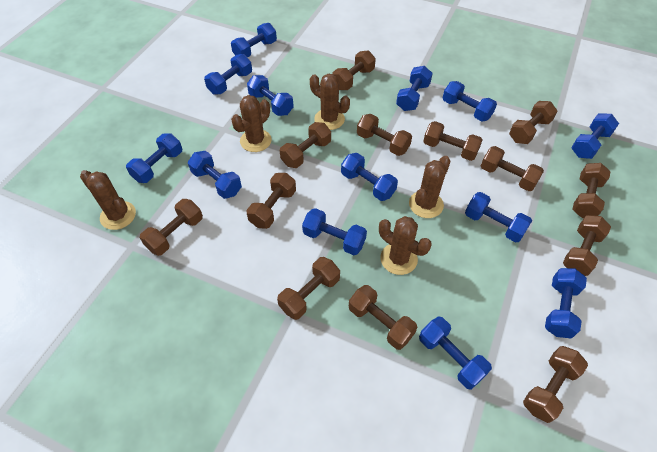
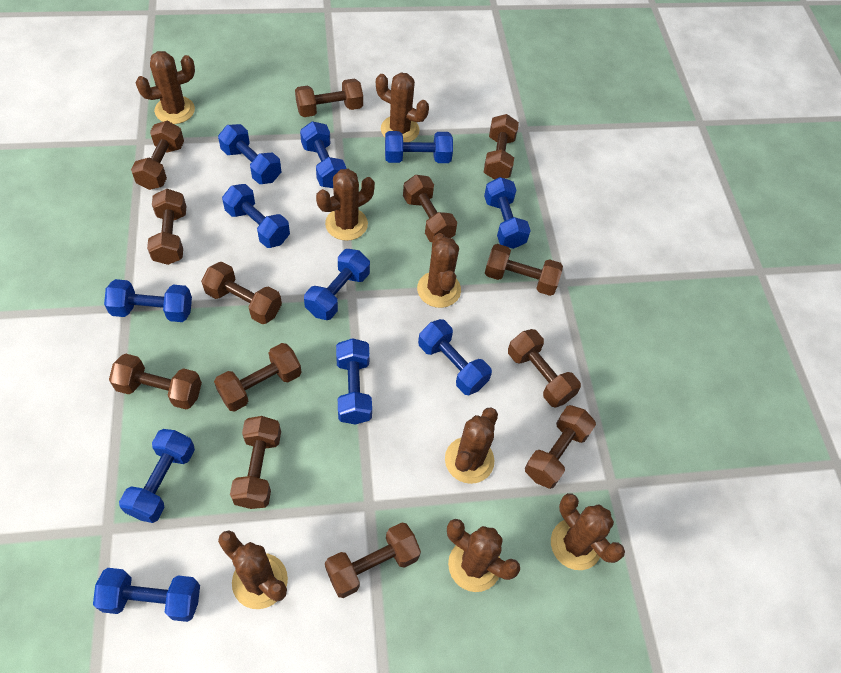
blue dumbbell: [126,133,182,183] [188,151,242,199] [204,54,252,94] [231,23,277,58] [247,75,294,116] [302,208,367,255] [341,153,398,201] [396,66,433,111] [419,316,492,390] [443,81,497,121] [465,192,532,242] [545,268,587,339] [571,113,619,159] = 13 -> [93,568,200,622] [104,279,192,322] [119,429,195,523] [218,124,281,184] [222,184,290,248] [300,121,347,188] [304,249,370,320] [336,338,372,425] [385,131,453,163] [418,319,492,395] [484,177,531,249] = 11
brown cactus: [80,170,136,230] [231,95,272,152] [310,74,350,130] [379,216,432,275] [409,156,450,218] = 5 -> [136,51,195,124] [218,530,288,609] [316,169,375,241] [376,72,429,142] [417,233,461,308] [445,408,498,484] [447,519,520,592] [551,493,625,570] = 8

